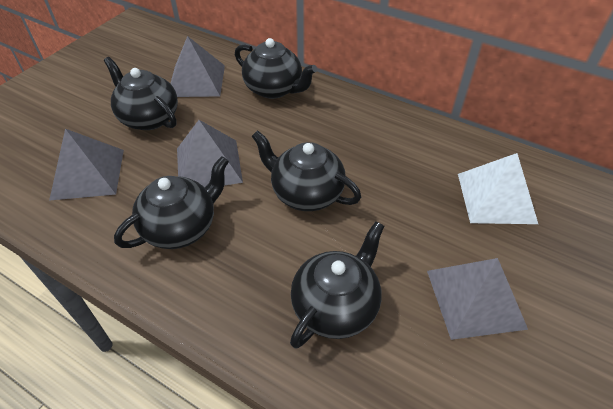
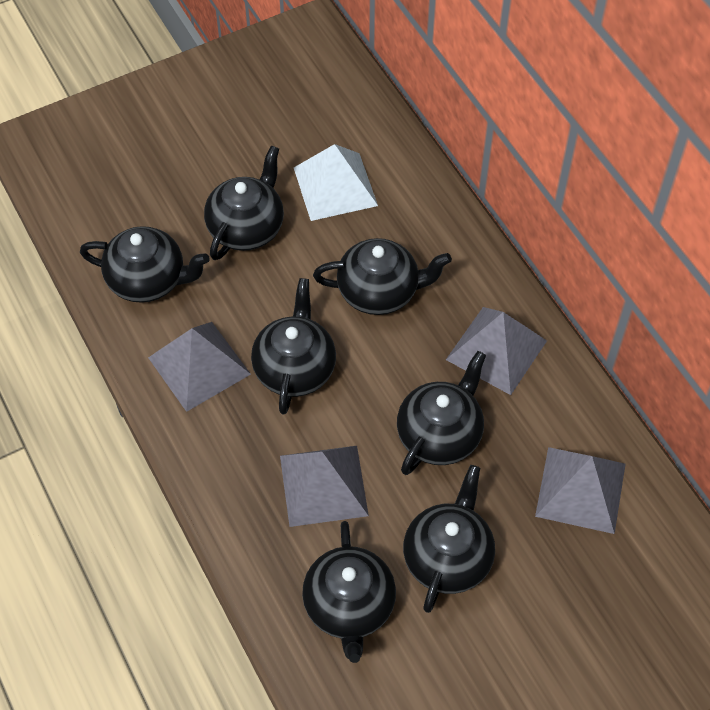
black teapot: [103,57,178,130] [114,156,229,249] [235,38,317,99] [252,130,361,211] [290,221,384,349] = 5 -> [80,226,210,303] [204,145,284,260] [251,278,336,415] [302,521,396,663] [313,238,452,315] [397,351,486,475] [403,465,495,613] = 7

